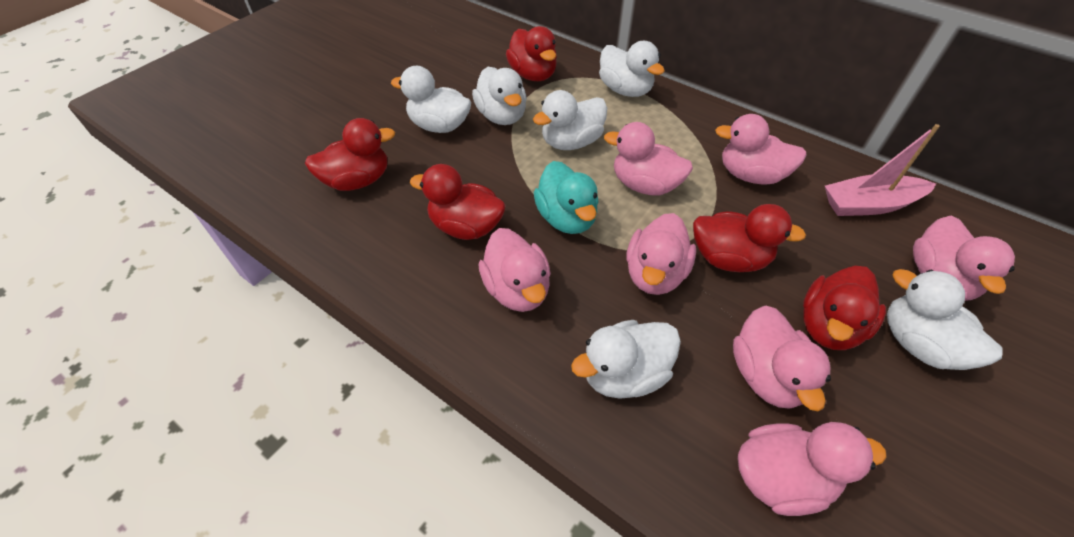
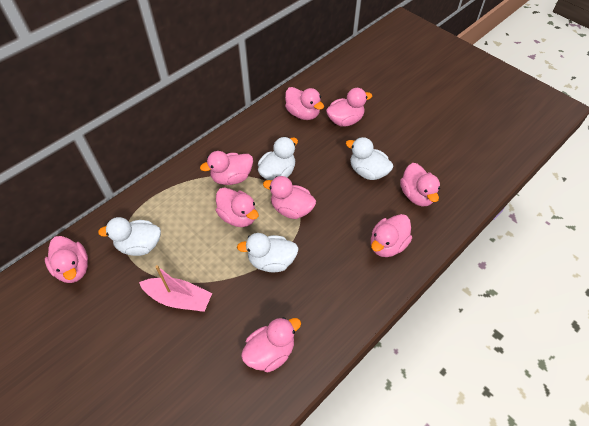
pink duck: [478,228,551,312] [604,122,693,195] [626,213,696,295] [715,114,807,185] [733,306,831,411] [738,422,887,516] [913,215,1015,301] = 7 -> [45,236,88,283] [200,151,253,185] [216,187,259,227] [241,317,301,372] [263,176,316,219] [285,87,324,120] [326,88,372,126] [371,214,412,257] [400,163,440,206] = 9
red duck: [305,118,395,191] [410,164,506,240] [506,26,557,81] [693,204,806,272] [803,266,886,350] = 5 -> none = 0
turquoise duck: [534,161,599,234] = 1 -> none = 0
white duck: [391,66,471,133] [472,67,527,125] [533,90,607,150] [571,320,681,399] [599,41,665,97] [887,269,1003,370] = 6 -> [98,217,161,256] [237,233,299,272] [258,137,298,180] [346,137,393,180] = 4

